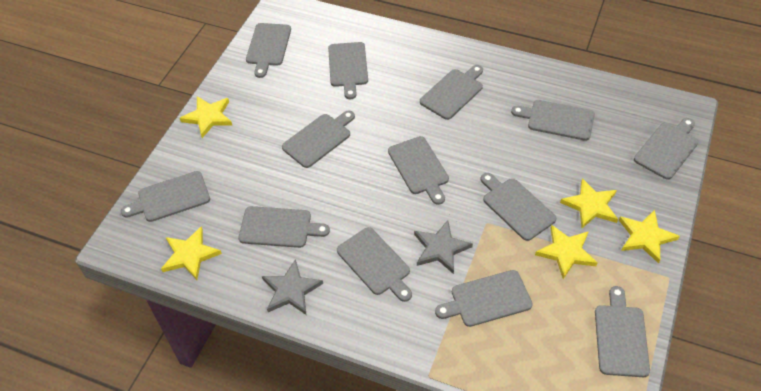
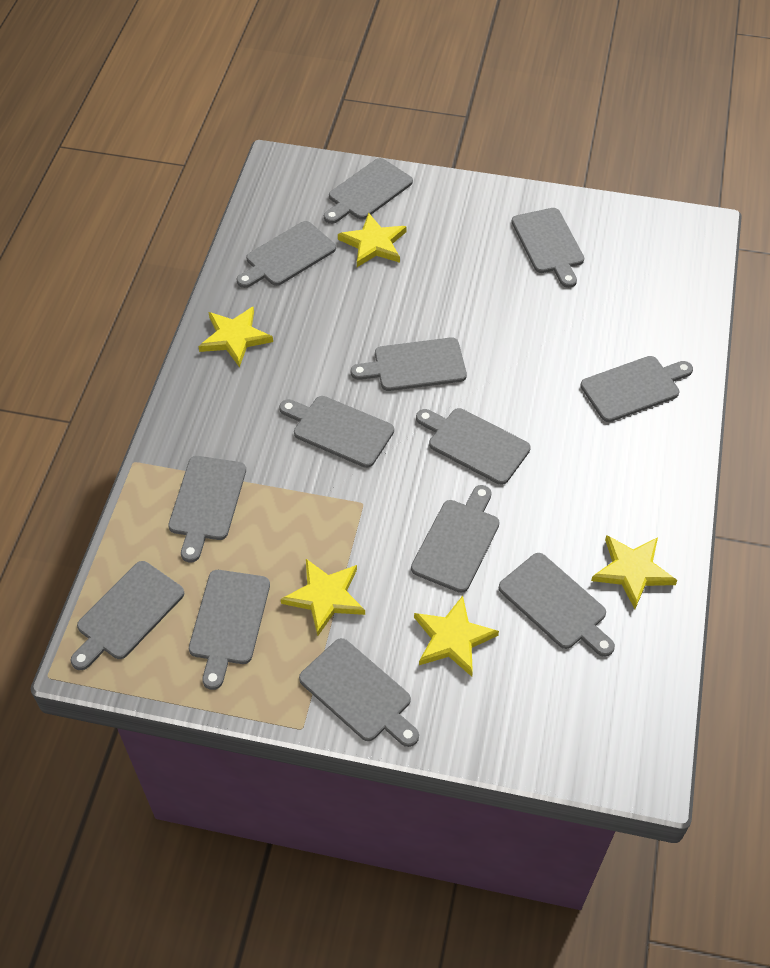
grey star: [262,259,323,315] [414,220,473,274] = 2 -> none = 0

